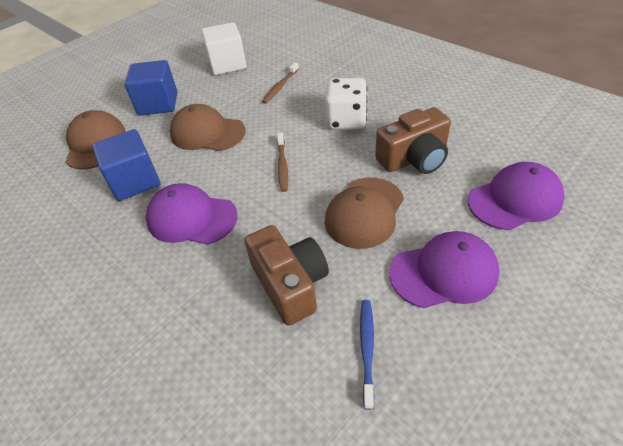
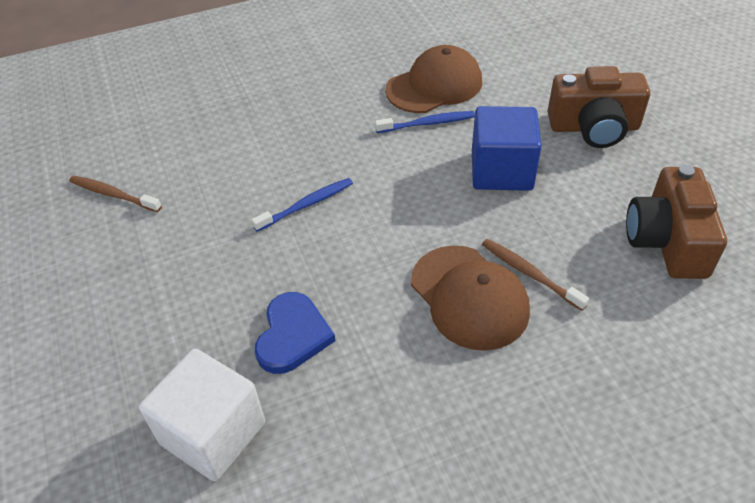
blue cube: [92,129,160,201] [124,60,177,116] = 2 -> [472,106,542,191] = 1
blue heart: none = 0 -> [255,292,335,374] = 1
blue toothbrush: [360,300,375,410] = 1 -> [252,178,353,232] [375,111,475,133] = 2
brown cap: [66,110,125,170] [170,104,246,151] [325,177,404,249] = 3 -> [385,45,482,113] [411,246,530,351] = 2
purple cap: [146,183,238,245] [389,231,500,308] [468,162,565,230] = 3 -> none = 0
white dice: [325,78,367,130] = 1 -> none = 0

